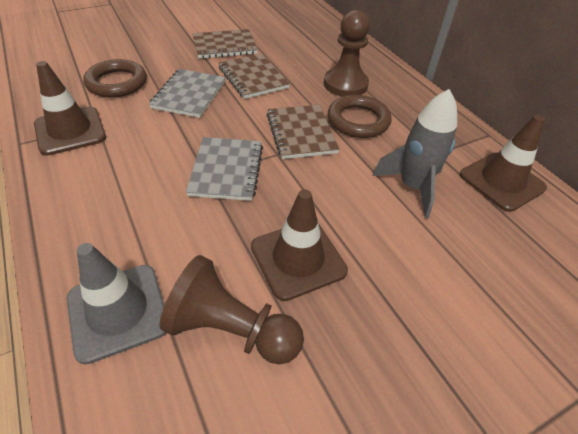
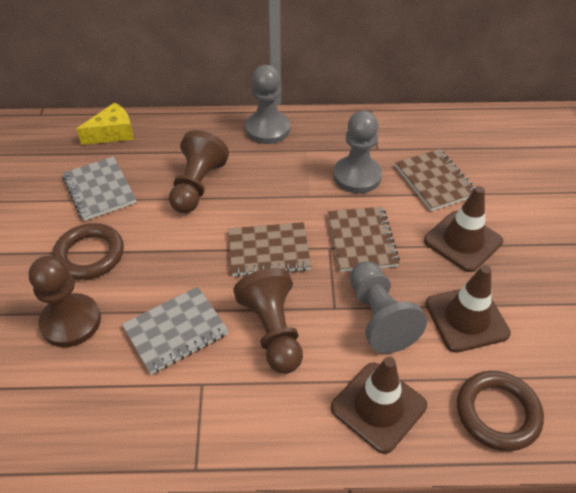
brown pawn: [159,255,304,365] [324,10,370,97] = 2 -> [29,256,101,347] [169,130,229,213] [233,268,303,374] = 3
grey pawn: none = 0 -> [245,65,290,144] [333,111,382,193] [350,261,427,353] = 3
grey rocket: [372,89,457,219] = 1 -> none = 0
grey traffic cone: [67,243,167,364] = 1 -> none = 0
yellow cheese: none = 0 -> [76,103,134,145] = 1

